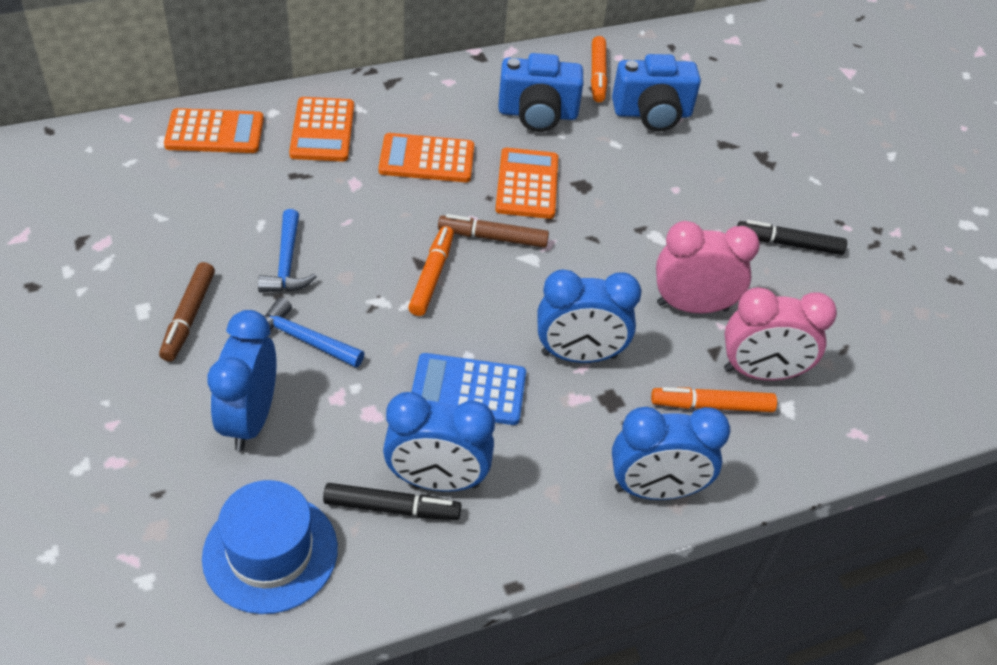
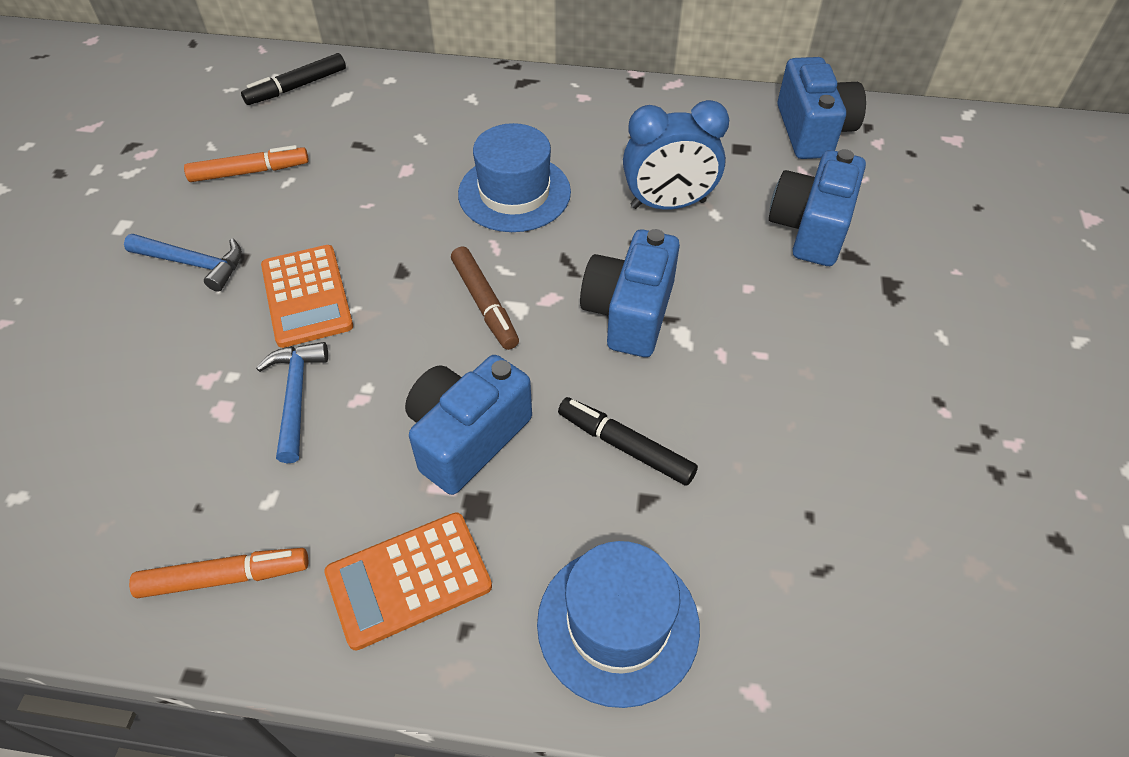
blue calculator: [411,353,526,425] = 1 -> none = 0
blue camera: [498,53,583,132] [612,54,701,132] = 2 -> [405,355,532,495] [580,229,680,357] [769,149,866,266] [778,57,866,159] = 4
blue clock: [207,310,276,451] [383,392,495,492] [537,269,641,363] [612,407,730,500] = 4 -> [623,100,729,210] = 1
blue hat: [202,480,338,614] = 1 -> [458,123,571,232] [537,541,700,708] = 2
brown marker: [159,262,215,361] [438,214,549,248] = 2 -> [451,247,519,350] = 1
orange calculator: [164,108,264,153] [289,97,354,162] [379,133,474,182] [495,148,558,219] = 4 -> [261,245,353,348] [324,512,492,651] = 2
orange marker: [408,226,454,316] [591,36,607,103] [651,387,777,412] = 3 -> [129,548,308,598] [184,145,309,182] = 2
pink clock: [656,221,760,313] [724,287,837,381] = 2 -> none = 0

